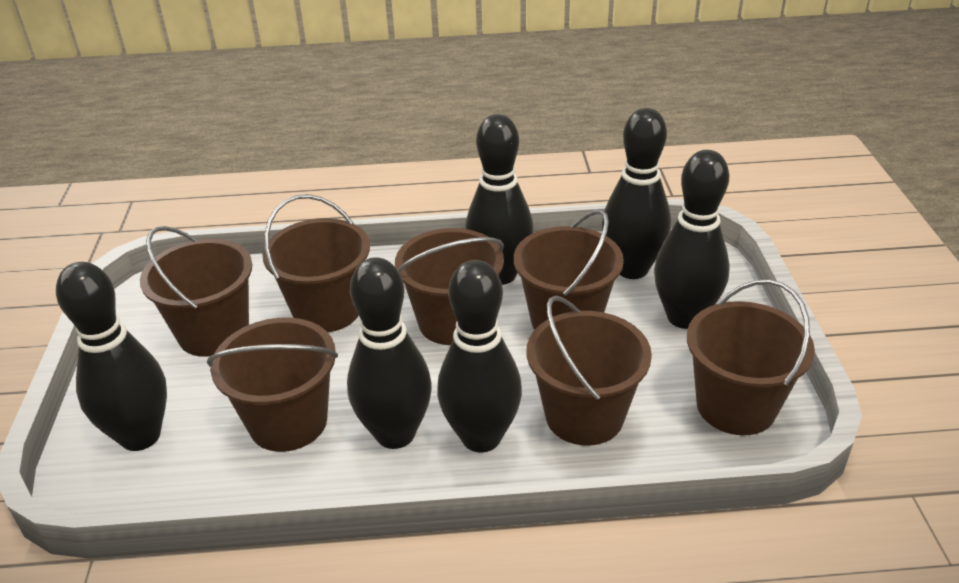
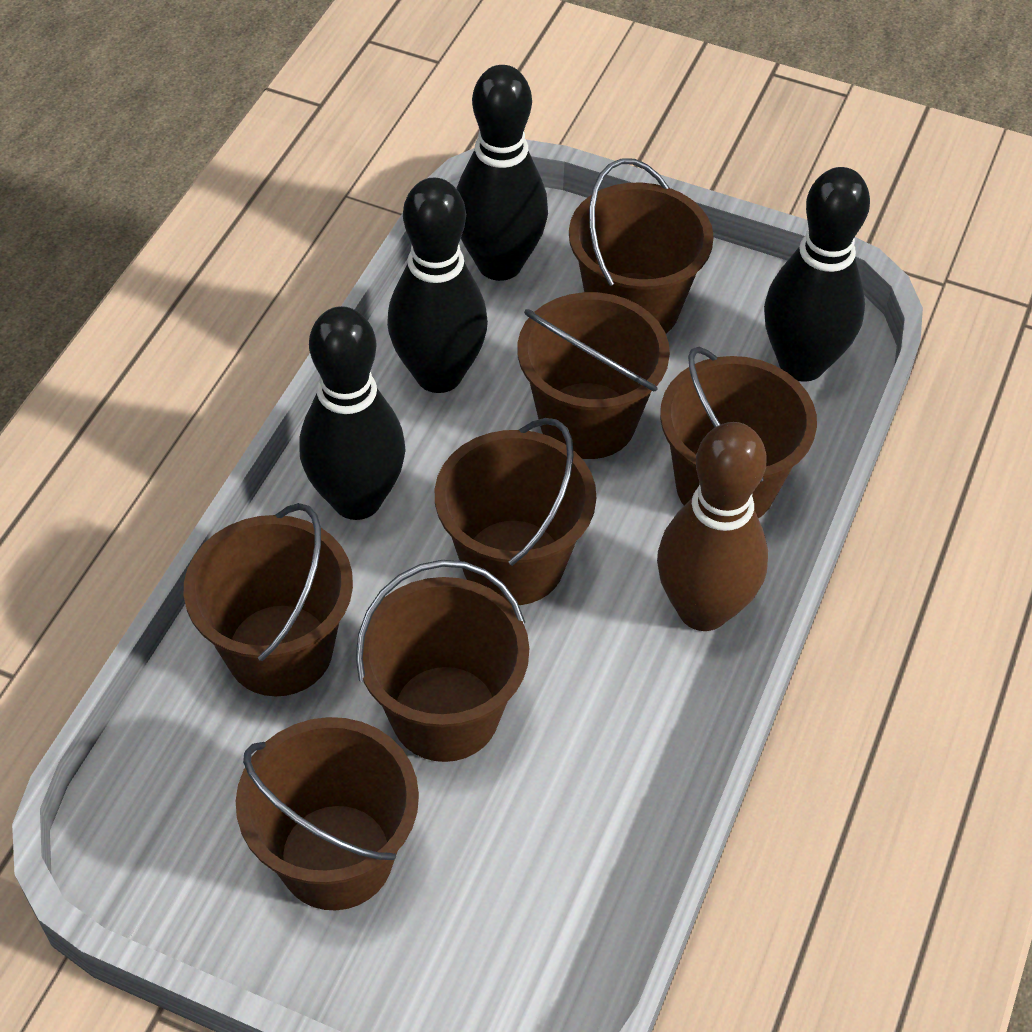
black bowling pin: [56,262,167,451] [347,257,432,449] [437,260,522,452] [465,114,534,285] [602,108,671,279] [654,150,730,329] = 6 -> [299,306,406,520] [387,177,488,393] [456,65,548,281] [764,167,870,382] = 4
brown bowling pin: none = 0 -> [657,422,768,631] = 1

